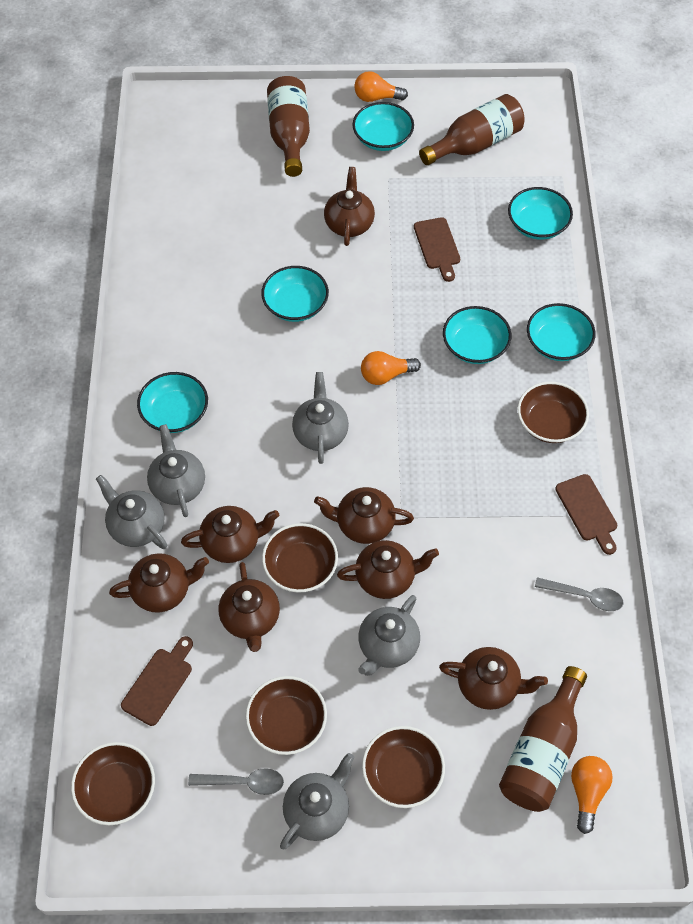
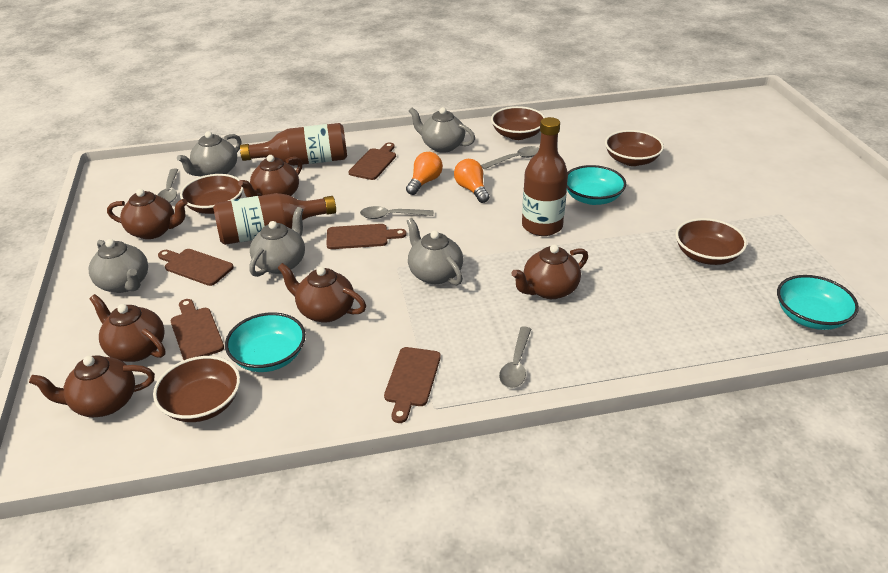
brown cutting board: [121,636,193,726] [414,217,460,282] [555,474,617,555] = 3 -> [158,249,234,286] [171,299,224,360] [326,224,407,249] [348,142,396,180] [384,347,441,423] = 5
brown teapot: [109,553,209,613] [181,506,279,563] [219,562,280,652] [314,487,414,544] [324,167,375,246] [337,540,439,599] [439,647,548,710] = 7 -> [29,355,155,417] [89,294,165,362] [107,189,187,239] [238,155,302,197] [278,263,366,323] [511,244,588,299] = 6
grey spoon: [188,768,284,795] [535,577,623,611] = 2 -> [158,169,178,203] [360,206,434,219] [481,146,539,169] [499,326,531,388] = 4
orange light bulb: [354,71,408,102] [361,351,421,385] [571,756,613,834] = 3 -> [406,152,443,195] [454,159,490,203] = 2
turquoise bowl: [137,372,208,433] [261,266,329,322] [352,102,414,151] [443,306,511,364] [508,187,573,240] [527,303,596,361] = 6 -> [225,312,306,372] [567,165,626,205] [777,275,859,330] = 3

